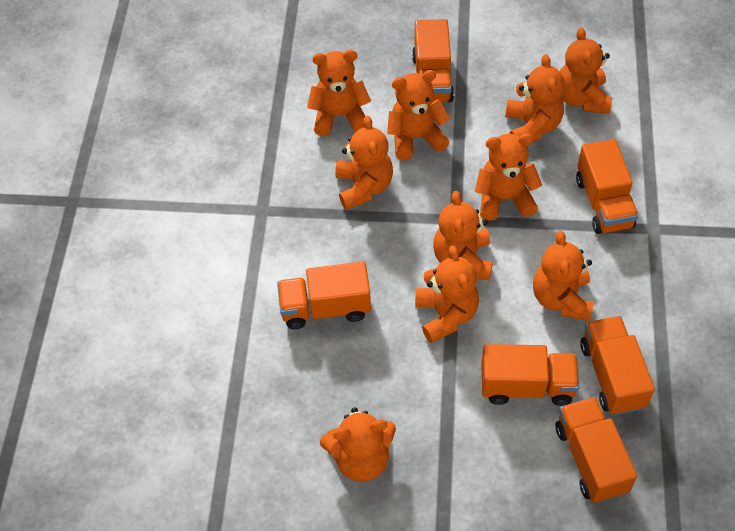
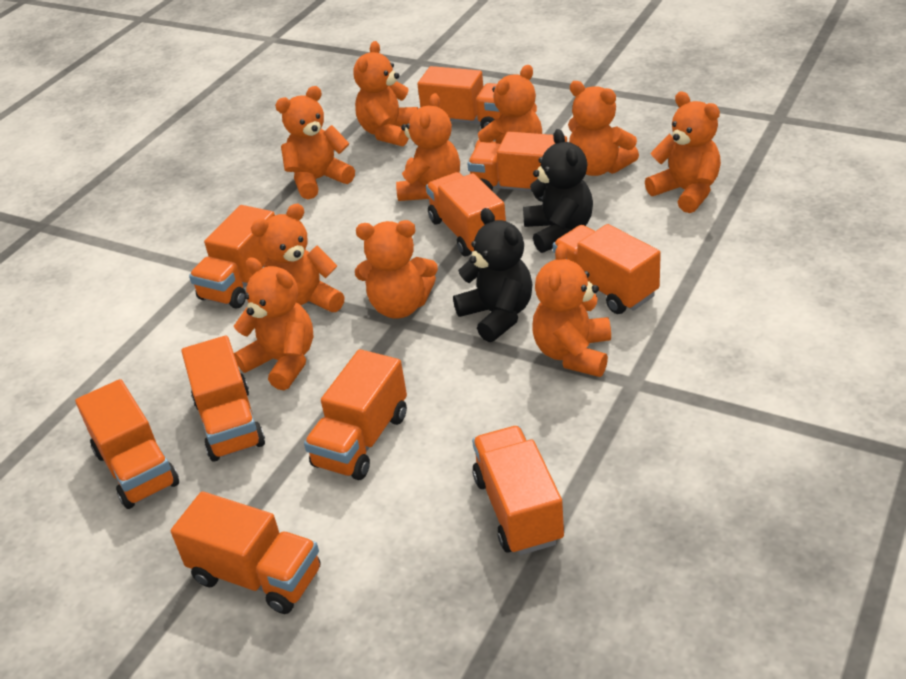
black teddy bear: none = 0 -> [453,208,533,342] [523,129,593,253] = 2
orange truck: [277,261,371,329] [412,19,454,102] [481,344,579,406] [555,397,637,503] [576,139,639,234] [580,316,655,415] = 6 -> [75,379,179,509] [171,491,320,614] [181,336,265,462] [189,205,275,308] [304,349,407,480] [417,66,502,129] [426,172,506,256] [467,131,567,202] [472,426,564,555] [553,224,661,314] = 10

